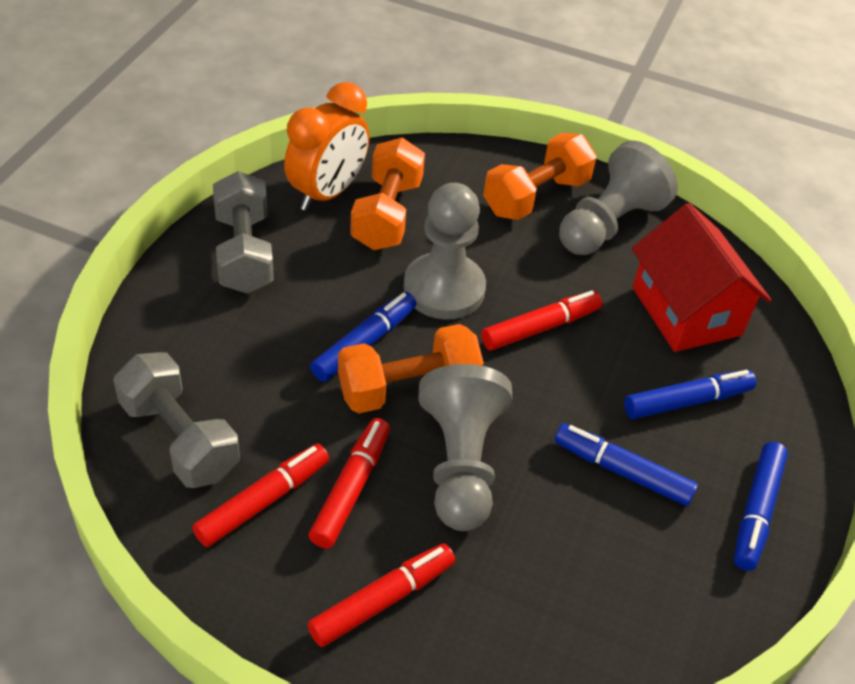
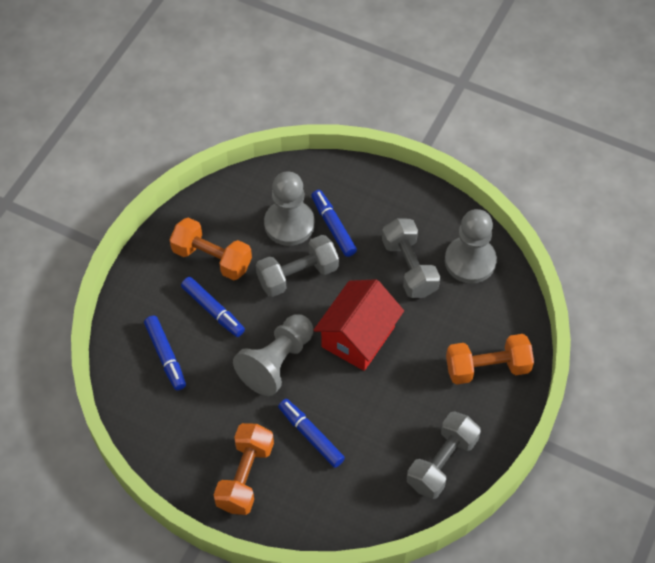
grey dumbbell: [113,352,240,488] [213,171,274,294] = 2 -> [256,235,339,297] [382,218,440,298] [407,411,481,499] = 3
orange clock: [284,82,370,211] = 1 -> none = 0
red marker: [192,444,329,547] [308,418,390,548] [308,543,455,647] [481,291,602,351] = 4 -> none = 0

